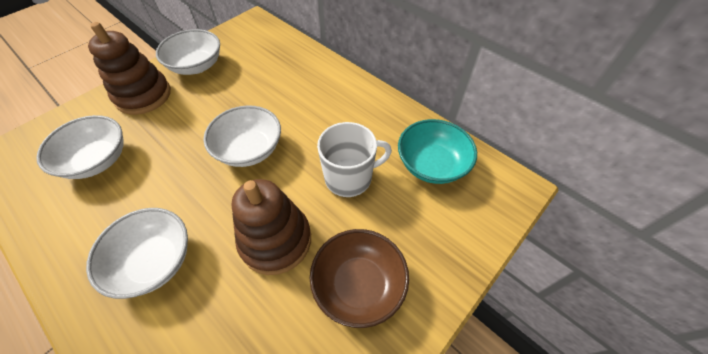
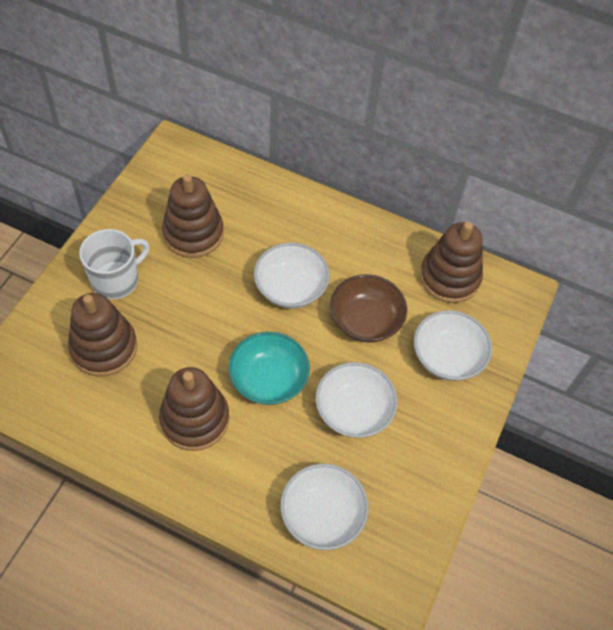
brown stacking toy: [88,22,171,115] [232,179,311,275] = 2 -> [68,293,137,377] [159,367,229,451] [162,174,224,258] [420,222,483,303] = 4

